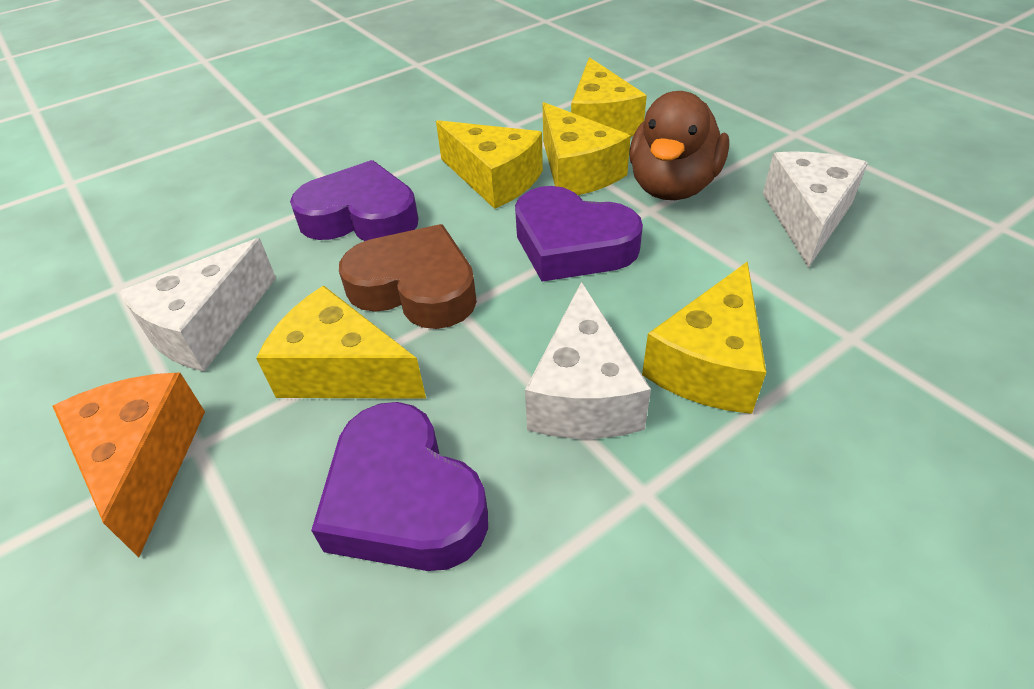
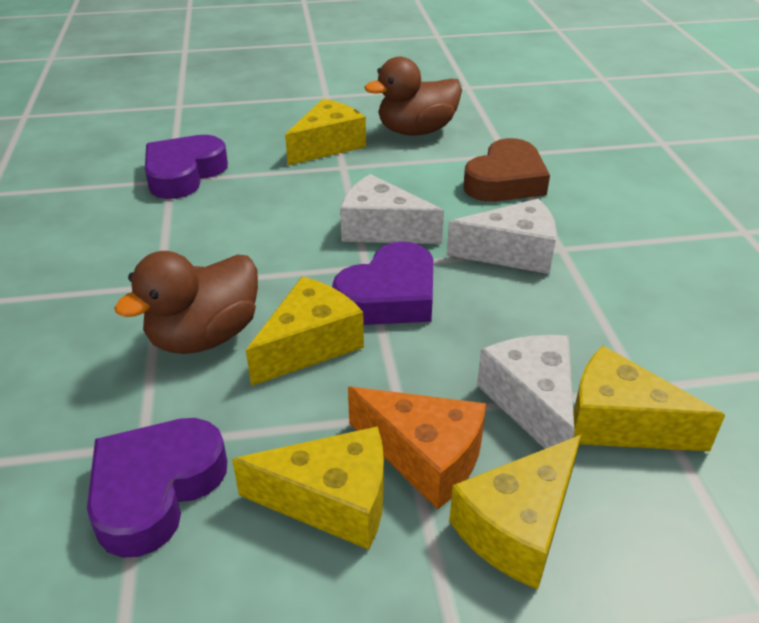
brown duck: [629,91,729,200] = 1 -> [114,251,258,354] [365,57,462,136] = 2

